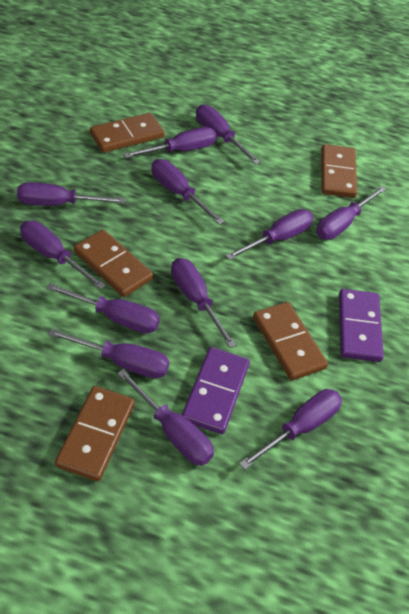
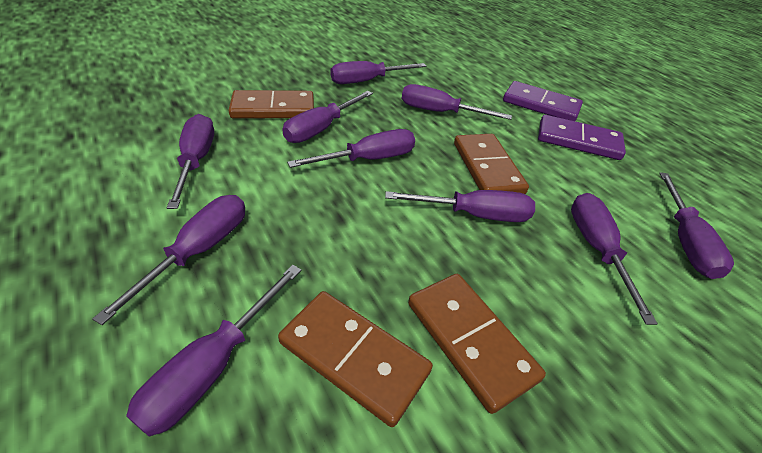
brown domino: [55,386,135,481] [74,229,153,297] [90,113,165,153] [253,302,328,381] [321,144,357,198] = 5 -> [229,90,314,118] [278,291,433,427] [408,274,546,414] [454,134,529,194] = 4
purple screwdriver: [17,182,126,206] [20,221,106,289] [46,283,160,333] [48,328,169,378] [117,369,214,466] [123,127,217,158] [151,159,224,225] [171,258,236,348] [196,105,260,164] [225,209,313,260] [239,389,342,470] [316,186,387,240] = 12 -> [92,195,245,325] [126,265,302,437] [167,114,214,209] [282,91,373,143] [287,129,415,168] [330,61,426,84] [385,190,535,222] [402,84,512,120] [571,193,658,325] [659,172,734,279] = 10

